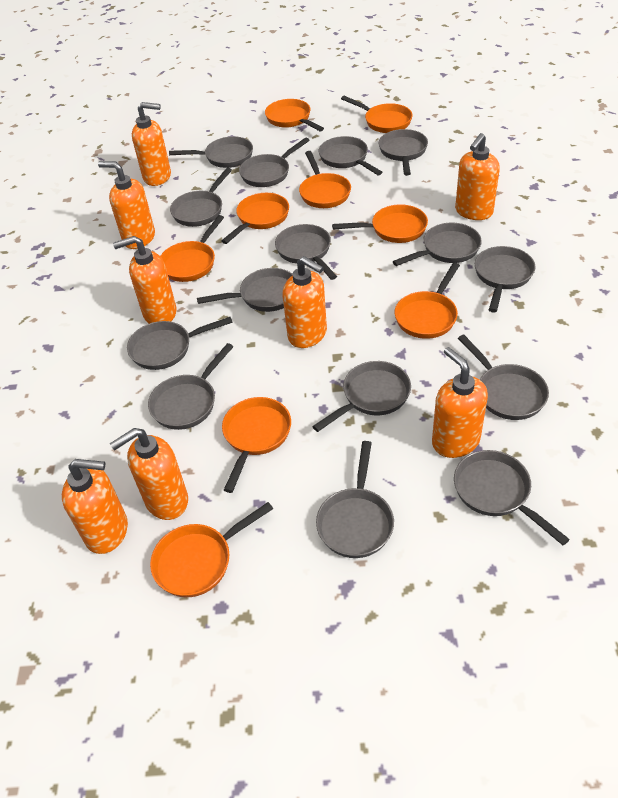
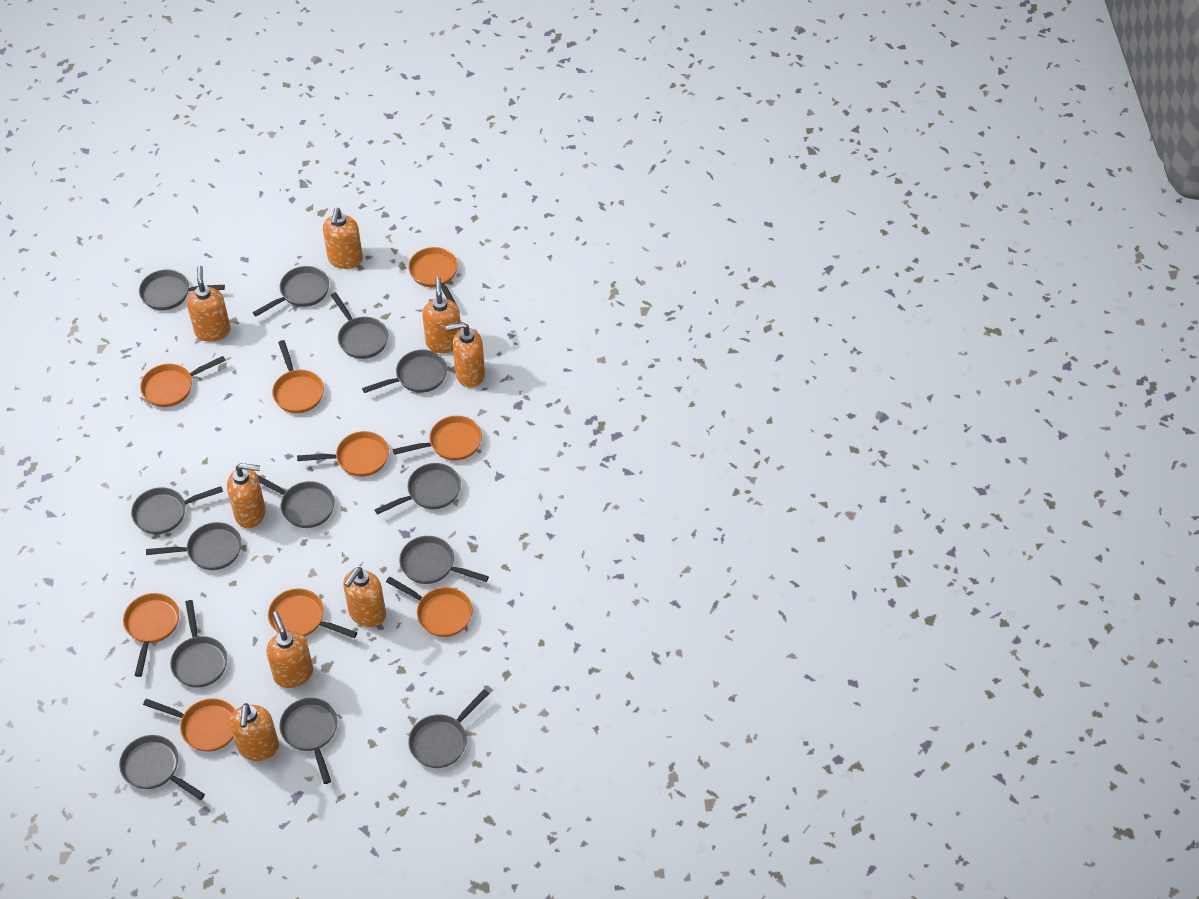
grey pan: [127,317,233,370] [148,343,233,430] [169,136,253,168] [170,168,232,227] [197,268,293,312] [239,137,310,187] [275,224,337,280] [312,361,411,432] [316,441,394,558] [319,136,382,175] [379,129,428,176] [393,223,482,266] [454,450,570,545] [458,334,549,420] [475,246,535,312] = 15 -> [119,735,205,800] [131,486,223,534] [139,269,225,310] [146,522,242,570] [170,600,227,688] [253,266,329,317] [257,475,335,528] [279,698,337,784] [331,292,388,359] [362,350,447,393] [374,463,461,515] [399,536,489,584] [408,689,489,768] = 13

